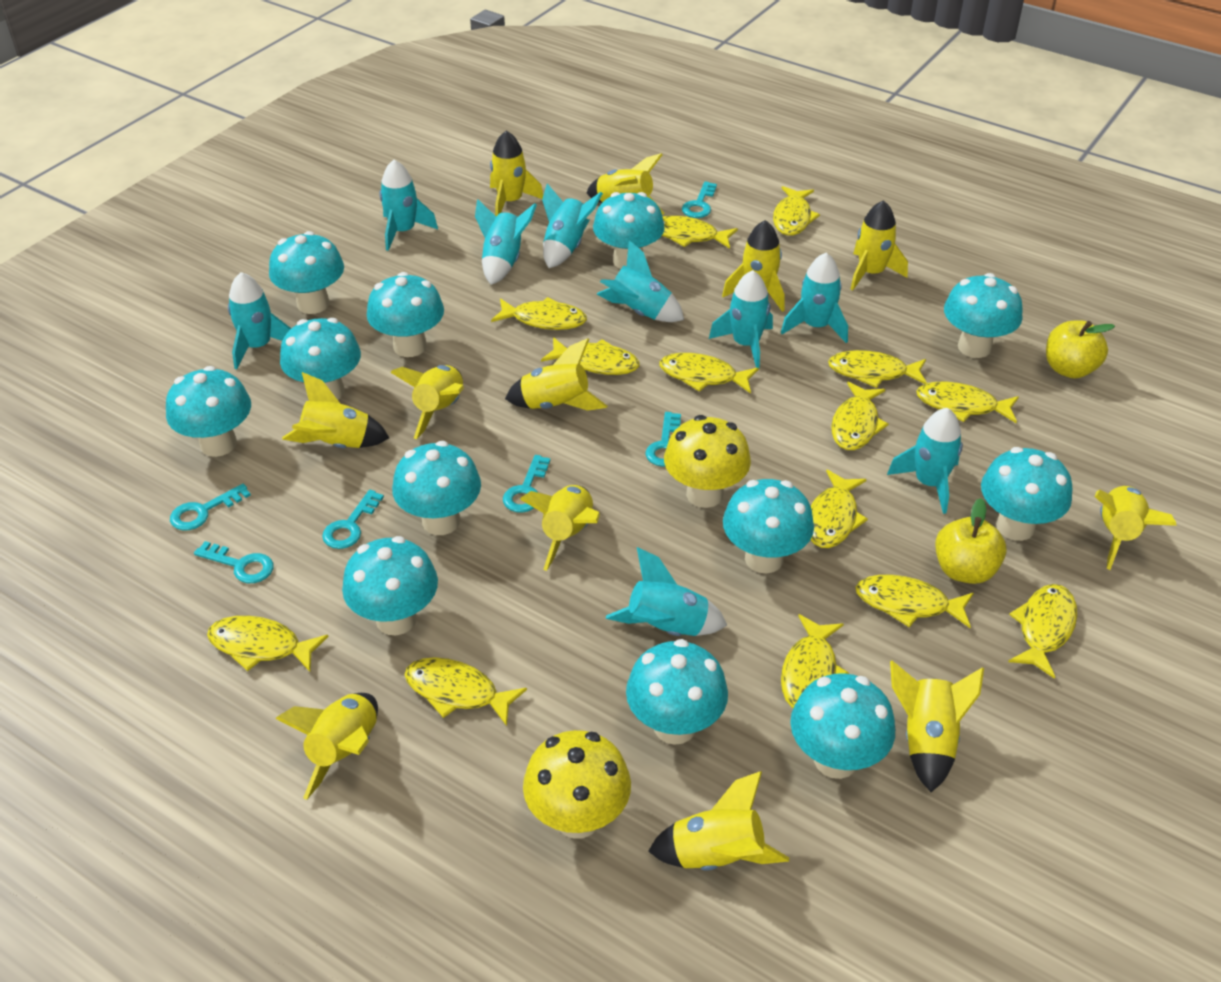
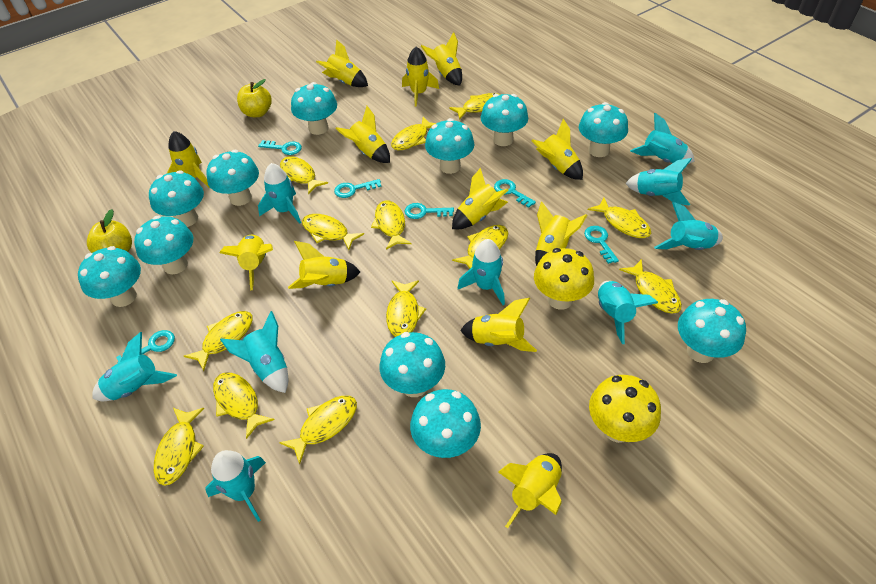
turquoise mushroom: [166,366,251,457] [269,231,344,314] [280,318,361,400] [342,536,438,635] [367,272,444,357] [392,441,481,535] [593,192,665,269] [626,639,728,745] [723,479,814,573] [790,673,895,779] [944,273,1023,358] [981,447,1073,541] = 12 -> [78,246,141,307] [134,216,193,274] [149,170,204,227] [206,150,259,206] [291,82,337,135] [380,332,445,397] [410,389,481,458] [425,118,474,174] [481,94,528,146] [579,102,628,157] [678,299,746,363] = 11
yellow fish: [207,616,329,672] [405,657,527,726] [491,297,587,330] [541,337,640,375] [659,353,759,394] [662,216,738,249] [773,186,820,236] [781,614,849,708] [811,469,868,548] [828,350,927,388] [831,381,889,450] [855,575,974,628] [916,382,1019,423] [1008,584,1077,679] = 14 -> [154,408,204,486] [184,311,253,371] [213,373,274,439] [279,396,357,464] [280,156,328,195] [302,214,364,250] [371,201,411,250] [386,280,426,337] [391,117,436,150] [449,93,500,120] [452,225,508,268] [588,198,651,238] [619,259,682,314] = 13

